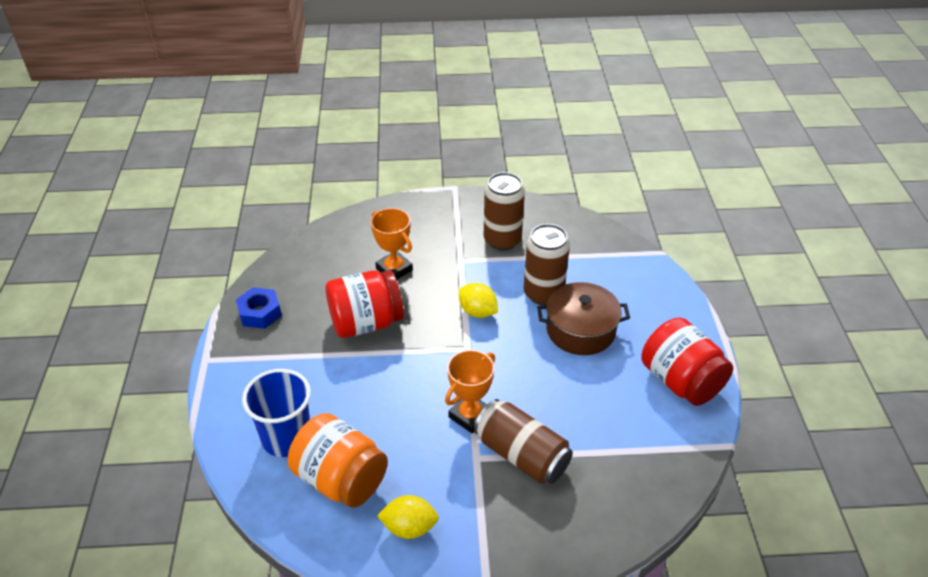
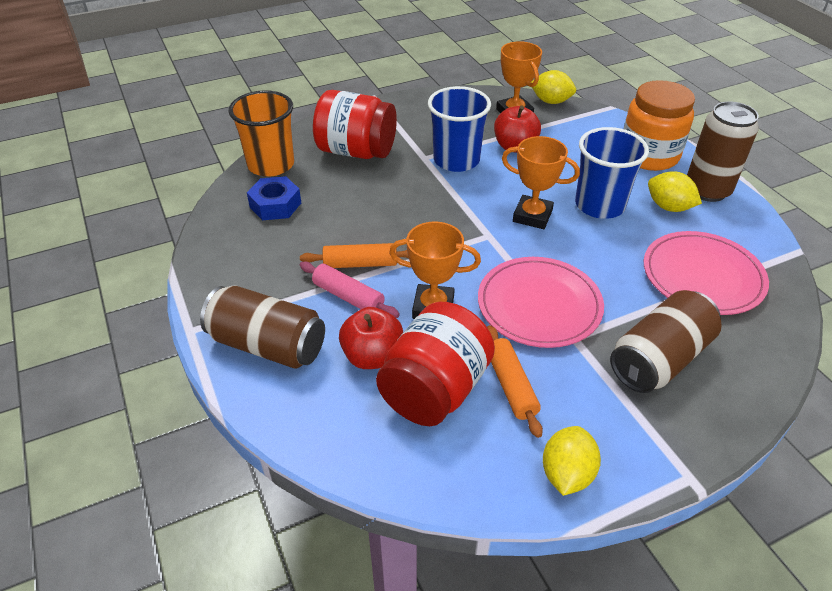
blue cup: [242,369,311,457] = 1 -> [428,86,491,172] [575,127,649,219] = 2
brown pot: [537,282,630,355] = 1 -> none = 0
orange cup: none = 0 -> [229,90,294,177] = 1
orange rolling pin: none = 0 -> [300,243,409,268] [487,325,543,438] = 2
orange trophy: [371,208,413,280] [445,350,495,434] = 2 -> [389,222,481,319] [496,41,542,113] [502,136,580,229] = 3
pink plate: none = 0 -> [478,257,604,348] [644,231,769,315] = 2
pink rolling pin: none = 0 -> [300,262,400,318] = 1
red apple: none = 0 -> [339,307,403,369] [494,106,541,153] = 2
yellow lemon: [377,495,439,539] [459,283,498,318] = 2 -> [531,70,576,104] [543,426,601,496] [648,171,702,212] = 3

